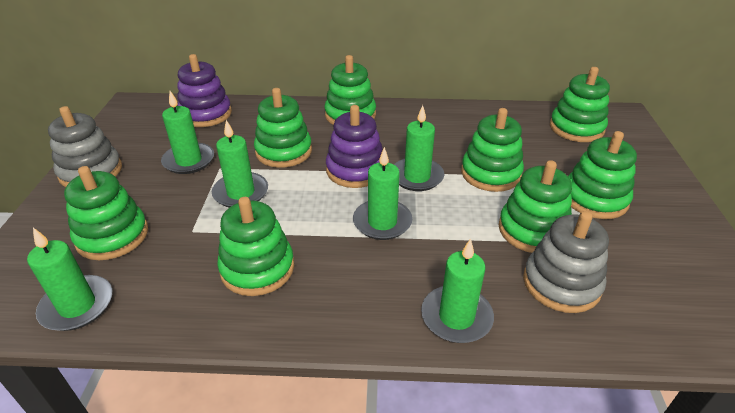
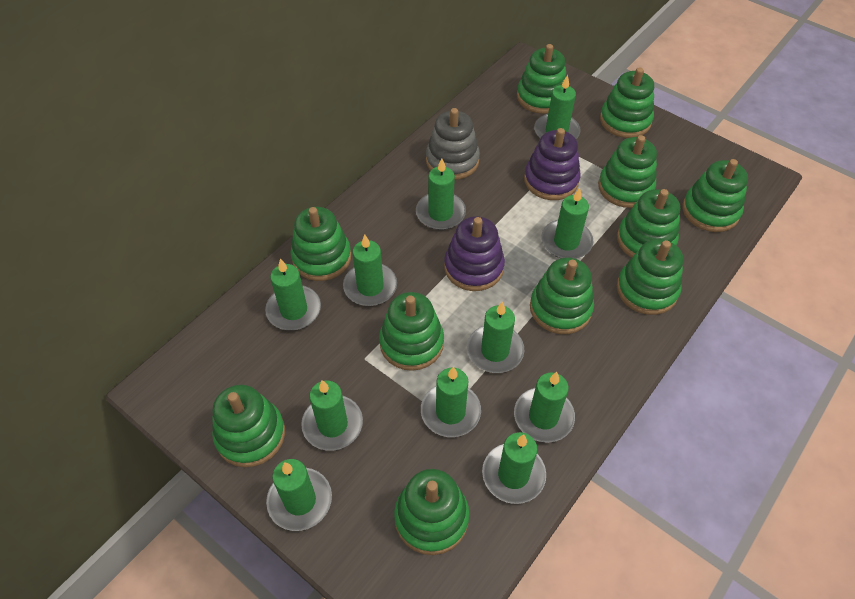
green candle: [27,228,112,331] [161,91,214,174] [212,120,268,208] [353,147,412,240] [394,105,444,191] [421,238,494,343] = 6 -> [265,259,321,330] [266,459,332,531] [301,380,363,451] [343,234,397,306] [416,159,466,230] [421,367,481,437] [467,302,524,373] [482,432,546,504] [514,372,575,443] [534,75,581,139] [541,188,593,259] = 11
green stacking toy: [64,166,148,260] [217,197,294,296] [254,88,312,168] [325,55,376,125] [461,108,524,192] [499,160,572,253] [550,67,610,142] [568,131,637,219] = 8 -> [212,385,285,467] [290,207,351,281] [379,292,444,371] [394,469,469,555] [517,44,566,114] [530,258,594,334] [598,135,657,208] [600,67,654,138] [617,189,680,258] [617,239,683,315] [683,159,748,232] = 11
grey stacking toy: [48,106,122,187] [523,211,609,313] = 2 -> [426,108,480,180] = 1

